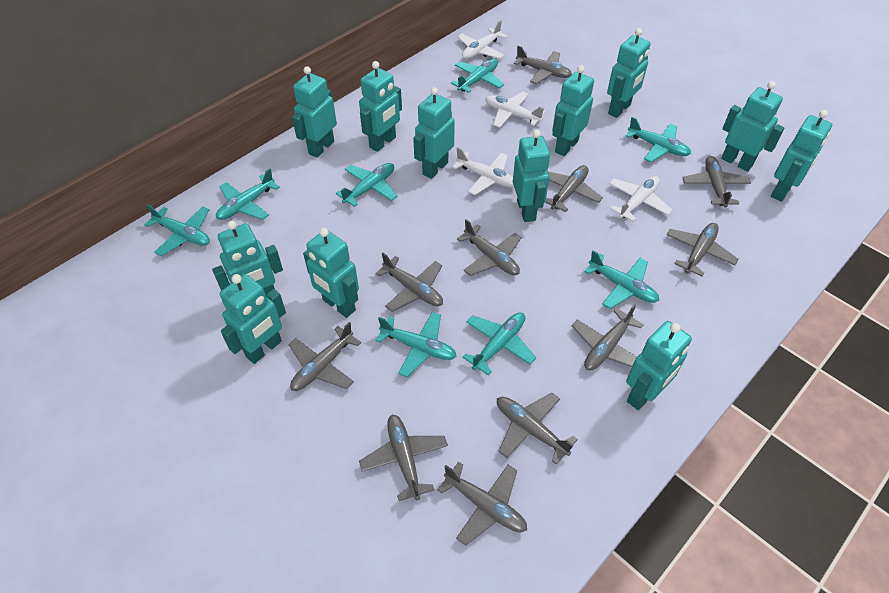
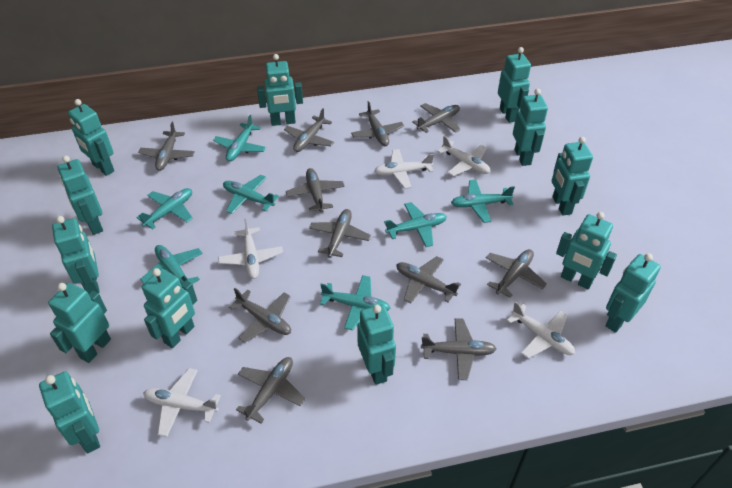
turquoise plane: [144,204,210,256] [216,168,280,220] [336,163,397,207] [376,312,457,377] [451,59,504,93] [462,312,536,375] [584,251,659,309] [626,117,691,162] = 8 -> [137,188,193,229] [140,245,203,284] [213,115,266,162] [223,175,279,214] [320,275,390,331] [384,202,447,247] [451,180,515,223] = 7
turquoise robot: [212,221,283,297] [220,274,286,364] [292,66,337,158] [303,228,359,318] [359,61,402,152] [413,87,455,179] [513,130,550,222] [552,65,594,156] [607,28,651,118] [626,321,692,410] [721,81,785,172] [771,110,832,202] = 12 -> [39,372,100,454] [48,283,111,363] [52,216,100,294] [57,156,103,235] [68,99,114,176] [142,268,197,348] [257,54,303,126] [357,304,396,385] [498,47,531,123] [513,89,548,166] [552,137,593,216] [556,212,617,290] [605,253,661,333] = 13
white plane: [452,147,514,195] [457,20,508,59] [485,91,545,128] [609,176,672,222] = 4 -> [143,368,221,437] [218,219,283,279] [374,149,434,189] [437,136,490,176] [507,301,575,358] = 5

